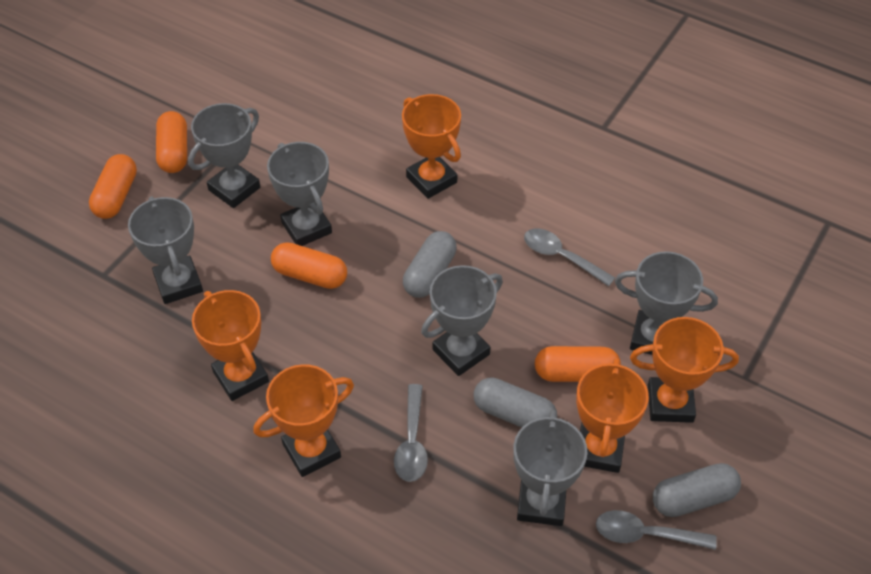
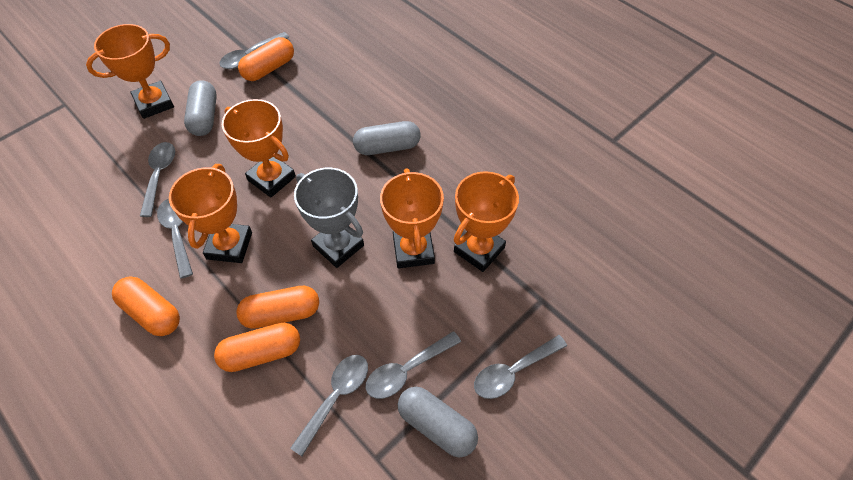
grey spoon: [394,384,428,482] [524,229,615,286] [596,510,717,550] = 3 -> [140,142,175,217] [157,199,193,279] [219,32,289,69] [290,355,368,456] [366,331,461,399] [474,335,567,399] = 6
grey trophy: [128,196,203,304] [188,103,260,208] [267,142,332,246] [421,265,503,376] [513,409,588,526] [615,251,718,355] = 6 -> [294,168,364,268] = 1

